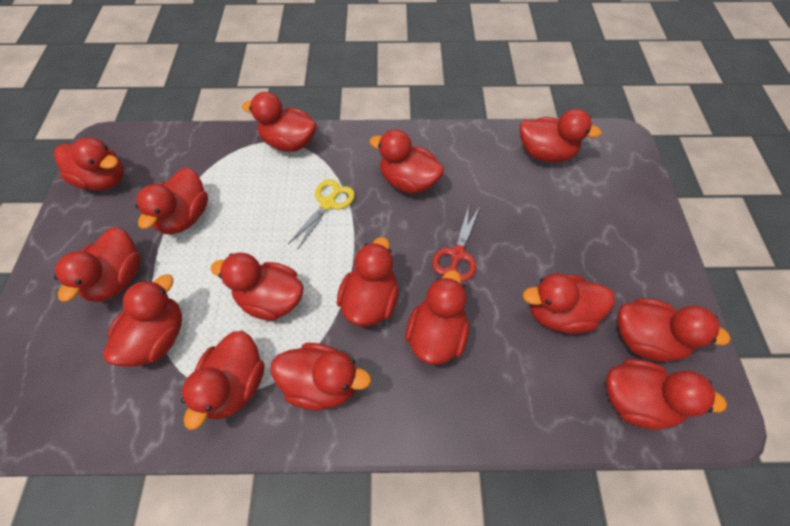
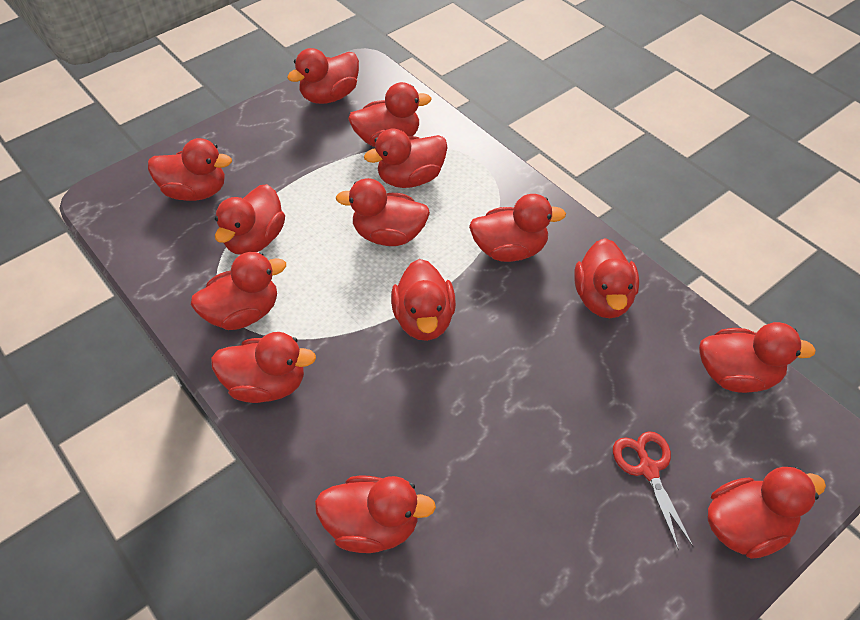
red duck: [54,138,124,191] [54,227,141,302] [103,274,182,367] [135,167,208,234] [181,331,264,430] [211,253,304,321] [242,92,317,152] [271,343,371,411] [337,237,399,327] [369,129,444,194] [405,270,469,365] [520,109,602,163] [523,273,615,334] [606,359,727,430] [617,298,731,362] = 15 -> [148,138,232,201] [191,252,286,330] [211,332,316,403] [215,184,285,255] [287,48,359,104] [315,476,436,553] [336,178,430,246] [348,82,432,147] [364,129,448,188] [391,259,456,341] [469,194,566,262] [574,238,639,318] [699,322,816,393] [708,467,826,559] = 14
yellow scissors: [288,179,355,250] = 1 -> none = 0

